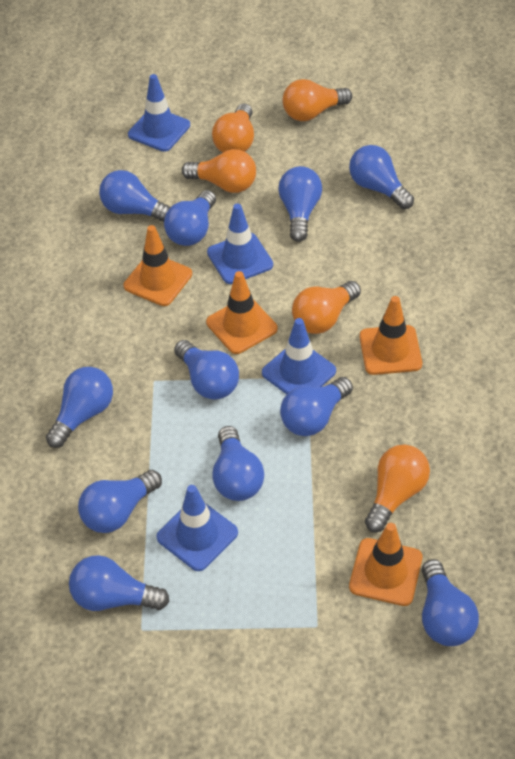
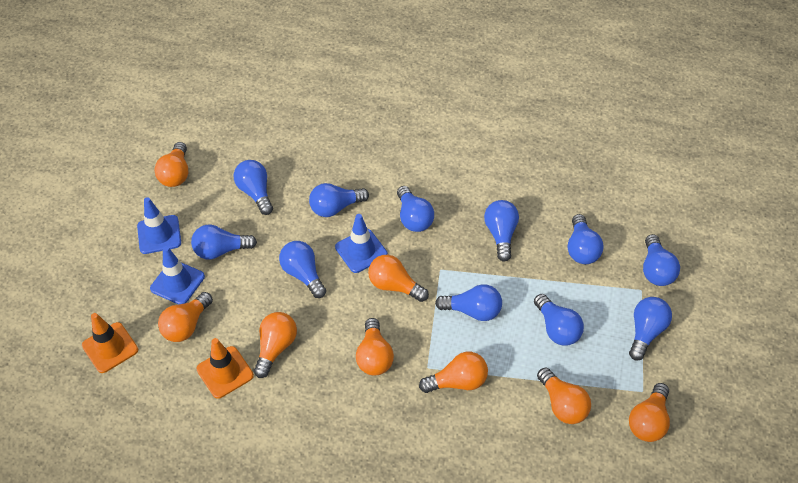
blue traffic cone: [128,74,190,152] [156,485,238,571] [207,203,273,284] [262,318,336,394] = 4 -> [137,197,181,254] [150,246,205,305] [335,214,388,273] = 3
orange light bulb: [182,149,256,193] [212,104,254,153] [283,79,352,121] [292,281,361,334] [365,445,430,532] = 5 -> [155,142,188,187] [158,292,213,342] [254,312,297,378] [356,318,394,375] [368,255,429,302] [419,352,488,393] [537,367,591,424] [629,383,670,442] = 8
orange traffic cone: [124,225,192,306] [206,271,278,354] [349,523,422,606] [360,296,422,375] = 4 -> [82,313,138,373] [197,338,254,399] = 2

